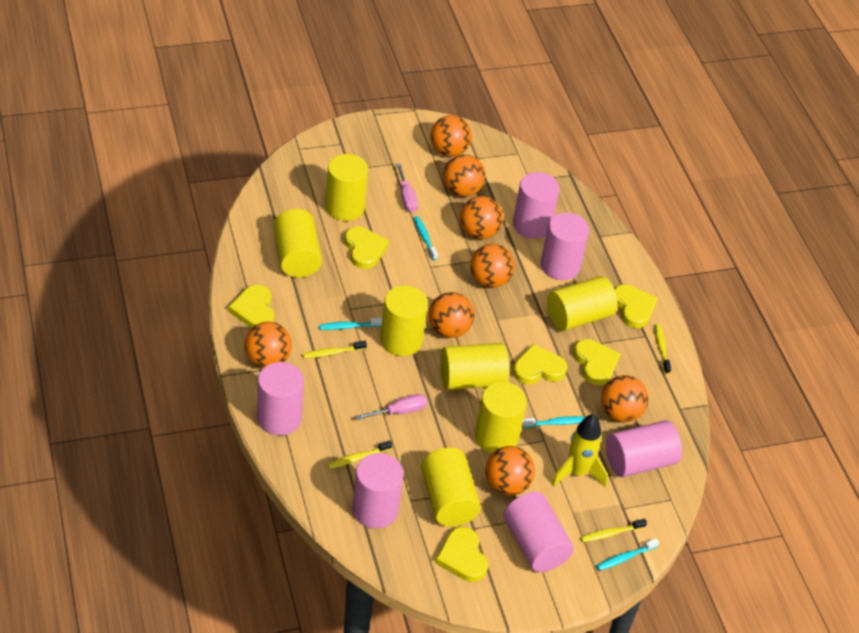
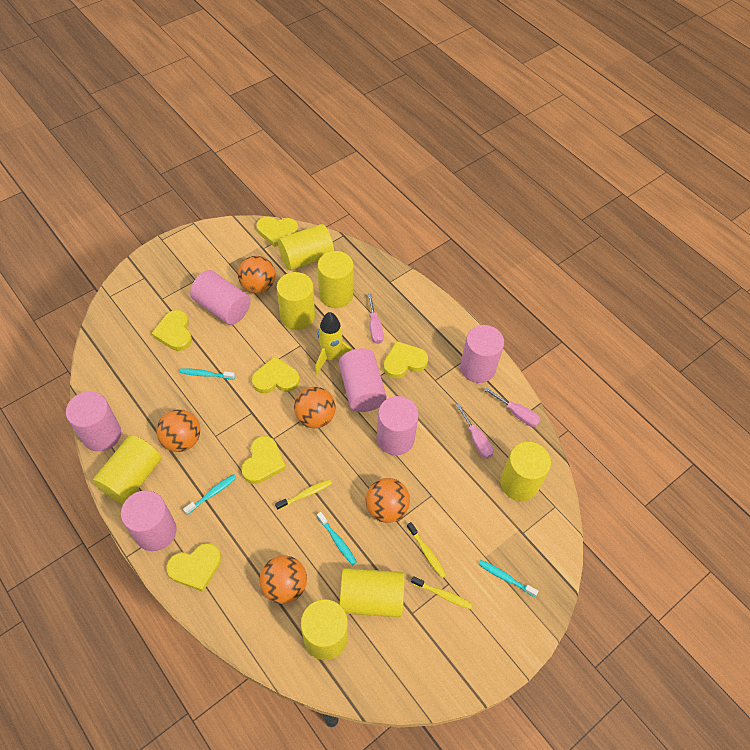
orange ball: [245,322,292,368] [429,292,474,338] [431,115,472,157] [443,154,485,197] [460,196,503,239] [470,244,515,288] [485,446,535,495] [601,375,649,422] = 8 -> [156,409,200,452] [238,256,276,293] [259,555,307,604] [294,387,336,428] [366,478,410,523] = 5
pink screwdriver: [355,394,427,420] [396,163,418,212] = 2 -> [368,294,384,344] [456,403,493,459] [484,387,540,427] = 3
yellow toothbrush: [303,341,367,359] [328,440,392,469] [580,519,647,542] [655,324,671,374] = 4 -> [275,479,332,510] [407,522,446,578] [411,576,472,609] = 3

